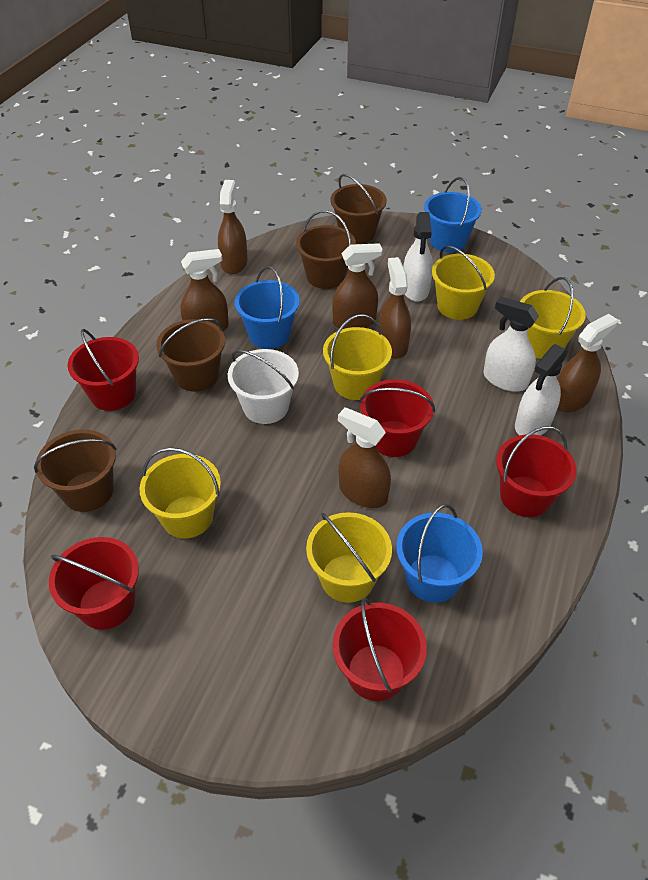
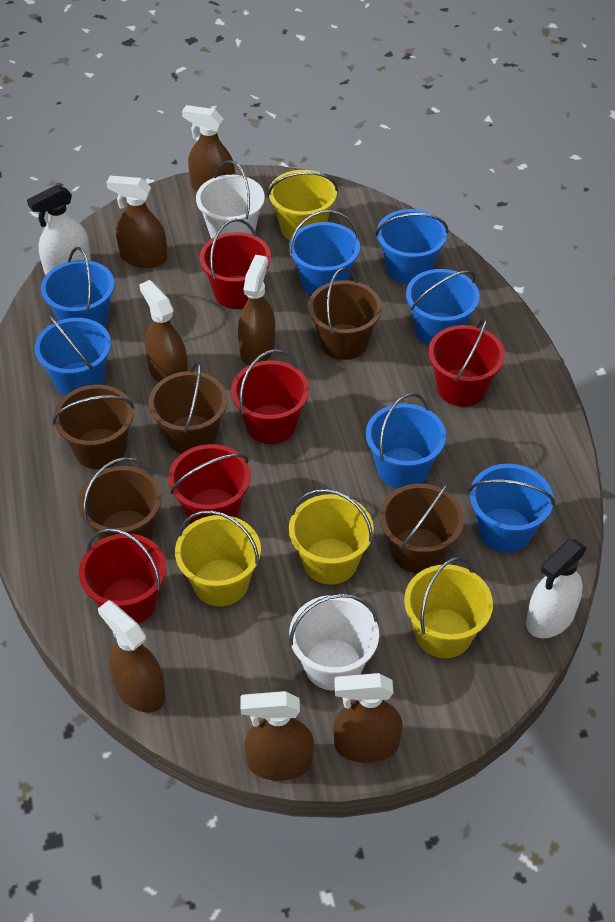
blue bucket: [235,266,300,349] [396,504,483,603] [424,177,482,252] = 3 -> [35,314,111,396] [41,247,114,328] [289,210,360,295] [366,393,446,489] [375,209,448,285] [406,269,480,345] [469,464,555,552] = 7
brown bucket: [34,429,116,512] [156,318,225,392] [296,210,356,289] [330,174,387,244] = 4 -> [53,385,134,469] [78,457,162,540] [149,361,228,454] [308,268,382,360] [380,482,464,573] = 5
brown spray bottle: [180,249,229,331] [218,180,248,274] [332,243,383,329] [338,408,391,508] [378,257,411,359] [557,314,618,412] = 6 -> [98,600,165,713] [106,176,167,268] [139,280,188,383] [182,105,235,192] [238,255,275,365] [241,691,314,781] [333,673,403,763] = 7
white bucket: [228,349,299,424] = 1 -> [196,160,265,239] [289,594,379,690] = 2
white spray bottle: [403,212,433,302] [483,297,539,392] [515,344,568,436] = 3 -> [27,185,91,275] [526,540,586,638] = 2
yellow bucket: [140,447,221,538] [306,512,392,603] [323,314,392,400] [432,246,495,320] [520,277,586,359] = 5 -> [175,510,261,606] [267,170,338,240] [289,489,374,585] [404,557,493,658] = 4

